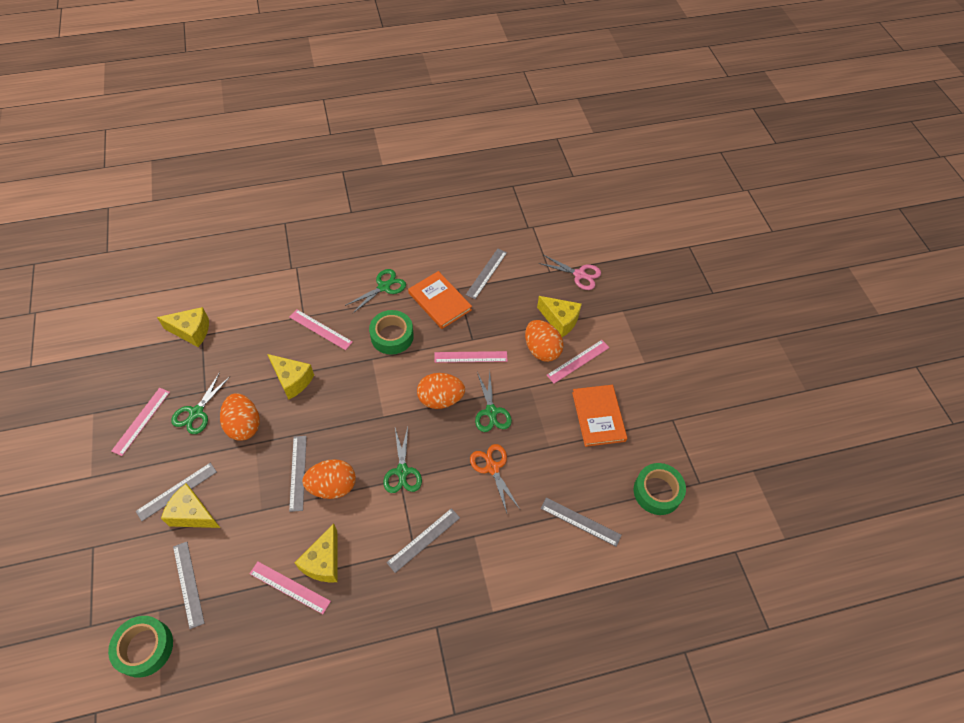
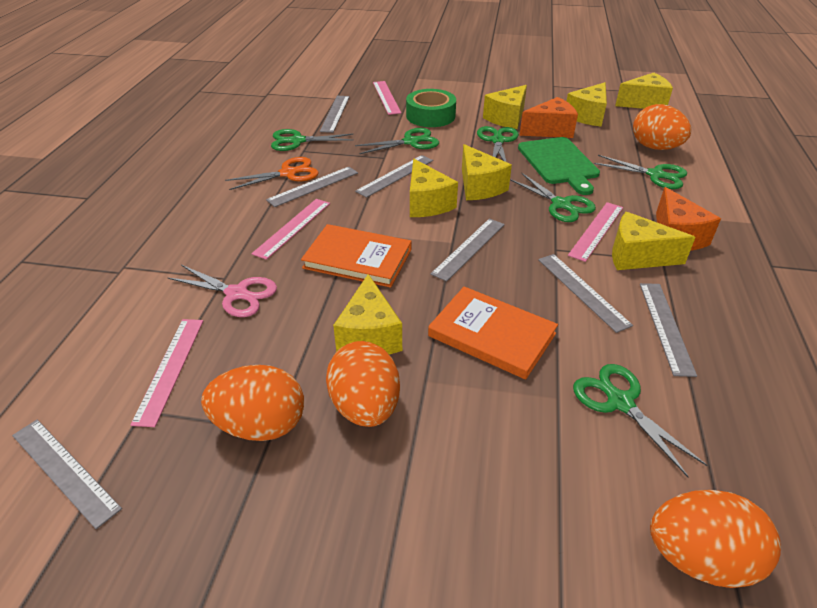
green cutting board: none = 0 -> [518,137,600,195] = 1
green scissors: [171,372,230,434] [345,269,406,314] [383,427,422,493] [475,371,512,432] = 4 -> [271,129,354,151] [355,128,439,154] [477,126,519,162] [510,173,596,222] [573,364,707,477] [594,155,687,189] = 6
green tape: [108,616,173,678] [369,310,414,355] [634,463,686,515] = 3 -> [406,89,456,127] = 1
grey ruler: [136,463,217,521] [173,542,205,629] [289,436,307,512] [386,508,460,573] [466,249,507,299] [541,497,622,547] = 6 -> [12,419,122,529] [266,167,358,207] [320,96,350,133] [355,155,433,198] [431,218,505,282] [538,254,633,333] [640,283,697,377] = 7
orange cheese: none = 0 -> [519,97,578,138] [656,187,721,251] = 2
pink ruler: [111,388,170,456] [249,561,331,614] [290,309,353,350] [434,351,508,363] [547,340,610,384] = 5 -> [130,319,203,427] [251,199,330,260] [373,81,401,115] [568,202,623,262] = 4
yellow cheese: [157,307,209,347] [161,483,220,528] [267,354,314,400] [294,523,337,582] [537,296,582,337] = 5 -> [333,274,402,354] [410,159,458,217] [462,144,512,200] [483,85,527,129] [567,82,607,127] [612,212,695,270] [615,73,673,109] = 7

